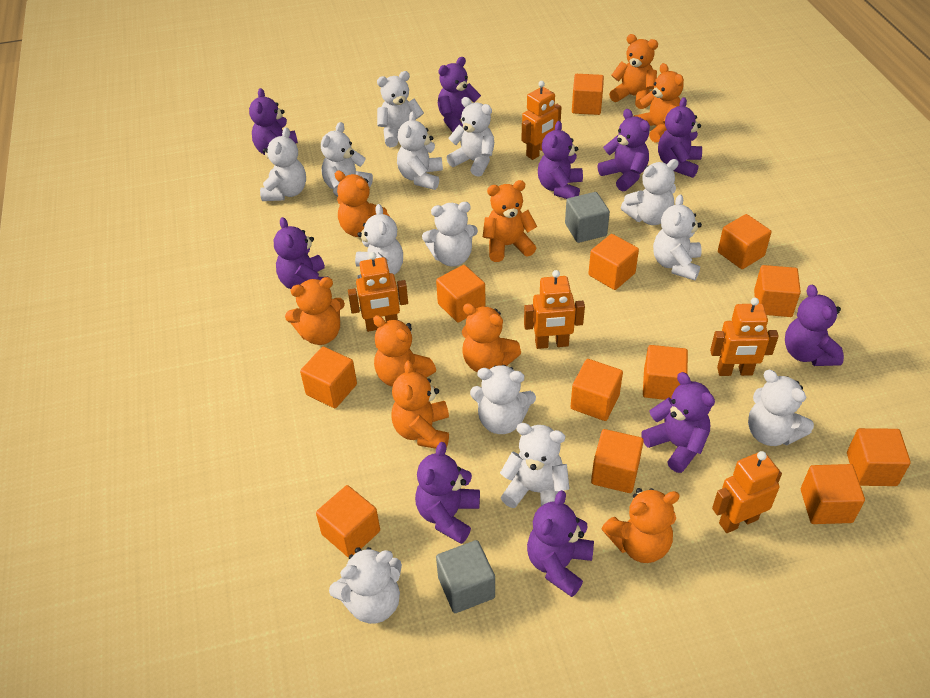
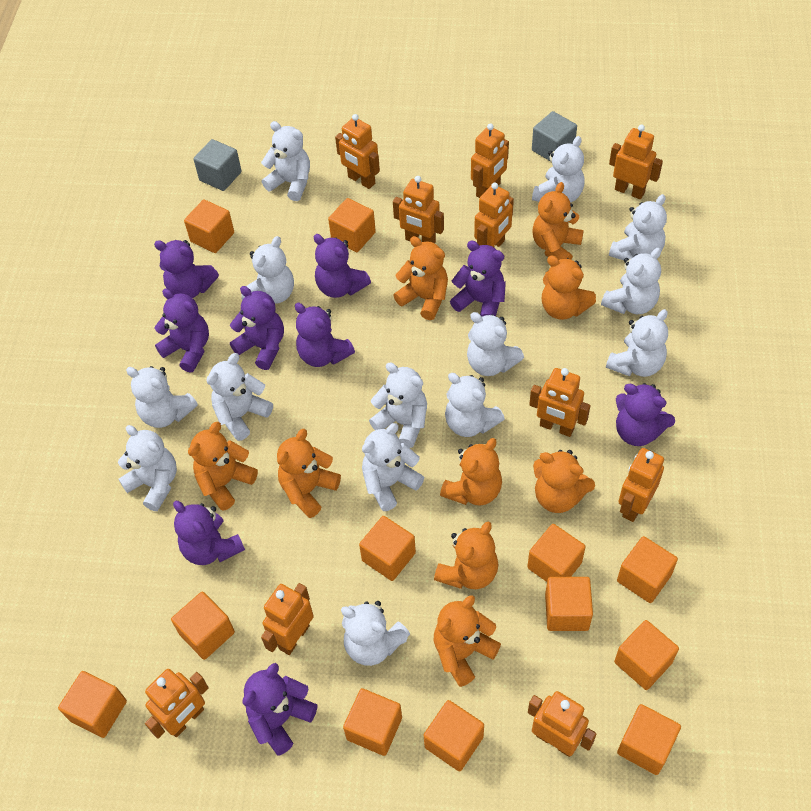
orange robot: [348,252,408,332] [521,81,561,160] [524,270,585,349] [710,298,779,376] [712,451,782,533] = 5 -> [145,669,209,739] [261,583,314,655] [335,114,380,189] [393,176,444,243] [471,123,509,198] [474,182,514,247] [528,691,597,757] [529,368,590,437] [609,125,663,199] [619,448,664,522] = 10
purple teddy bear: [249,88,298,155] [274,217,325,289] [415,442,480,544] [438,57,481,132] [527,490,594,597] [538,121,583,199] [598,109,650,191] [641,372,715,473] [658,97,702,178] [785,285,844,366] = 10 -> [154,240,219,298] [155,289,209,373] [173,501,245,565] [230,286,284,370] [243,663,318,756] [295,303,355,367] [313,234,371,298] [450,240,506,317] [616,383,675,446] = 9
white teddy bear: [260,127,306,201] [321,122,373,197] [329,547,402,624] [355,204,403,279] [377,71,424,147] [397,111,443,190] [422,202,478,267] [447,97,494,177] [470,365,536,434] [500,423,570,508] [621,159,679,225] [653,195,702,280] [748,370,814,446] = 13 -> [118,425,177,511] [126,366,198,428] [206,353,273,441] [241,236,294,304] [261,121,310,201] [341,601,410,666] [362,423,424,511] [369,362,427,448] [445,373,505,437] [467,312,524,376] [532,136,585,202] [601,248,661,314] [606,309,668,377] [609,194,667,260] = 14

